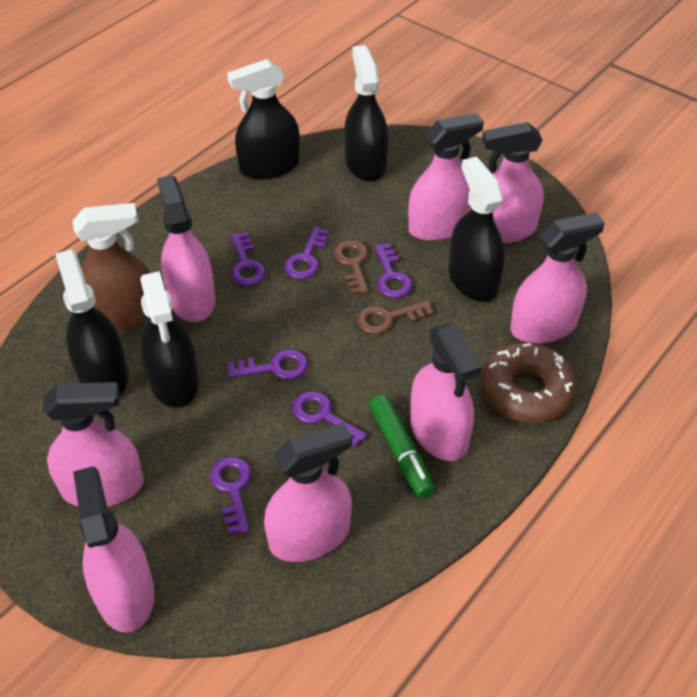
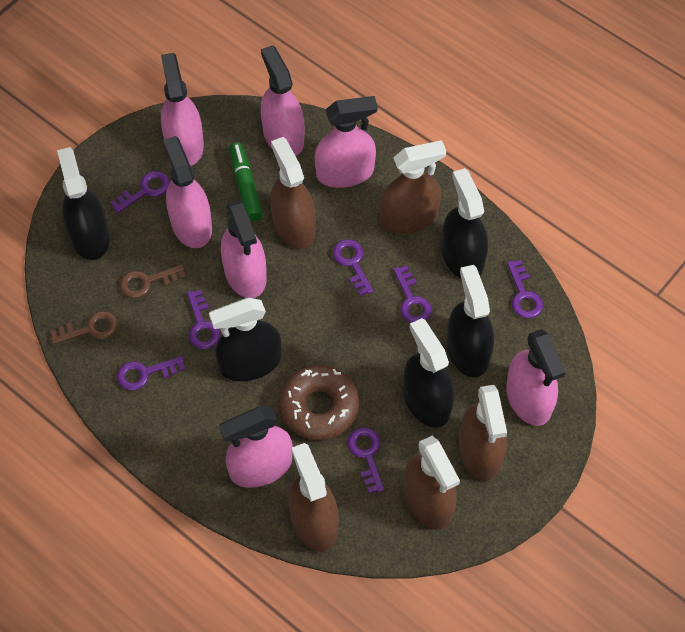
brown spray bottle: [73,203,150,330] = 1 -> [270,137,316,249] [289,443,339,552] [380,140,446,234] [404,436,460,529] [459,385,507,481] = 5
pink spray bottle: [43,382,143,507] [73,466,155,633] [157,175,215,322] [264,423,352,562] [408,113,484,241] [410,323,481,461] [482,122,544,243] [510,212,605,344] = 8 -> [161,53,204,166] [163,136,212,248] [219,407,293,488] [221,200,267,298] [261,45,304,156] [315,96,378,188] [506,329,566,426] = 7
purple key: [210,457,252,535] [227,349,308,380] [231,232,266,286] [284,227,329,279] [293,391,367,447] [375,243,412,298] = 6 -> [110,171,170,213] [117,356,185,390] [187,290,220,349] [333,239,374,296] [347,427,384,493] [393,265,432,323] [507,260,543,319] = 7

